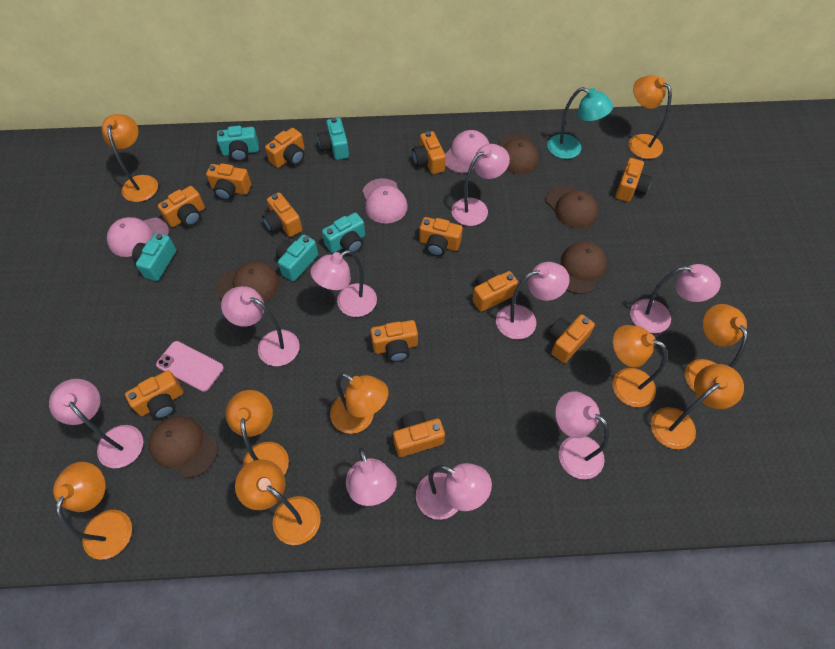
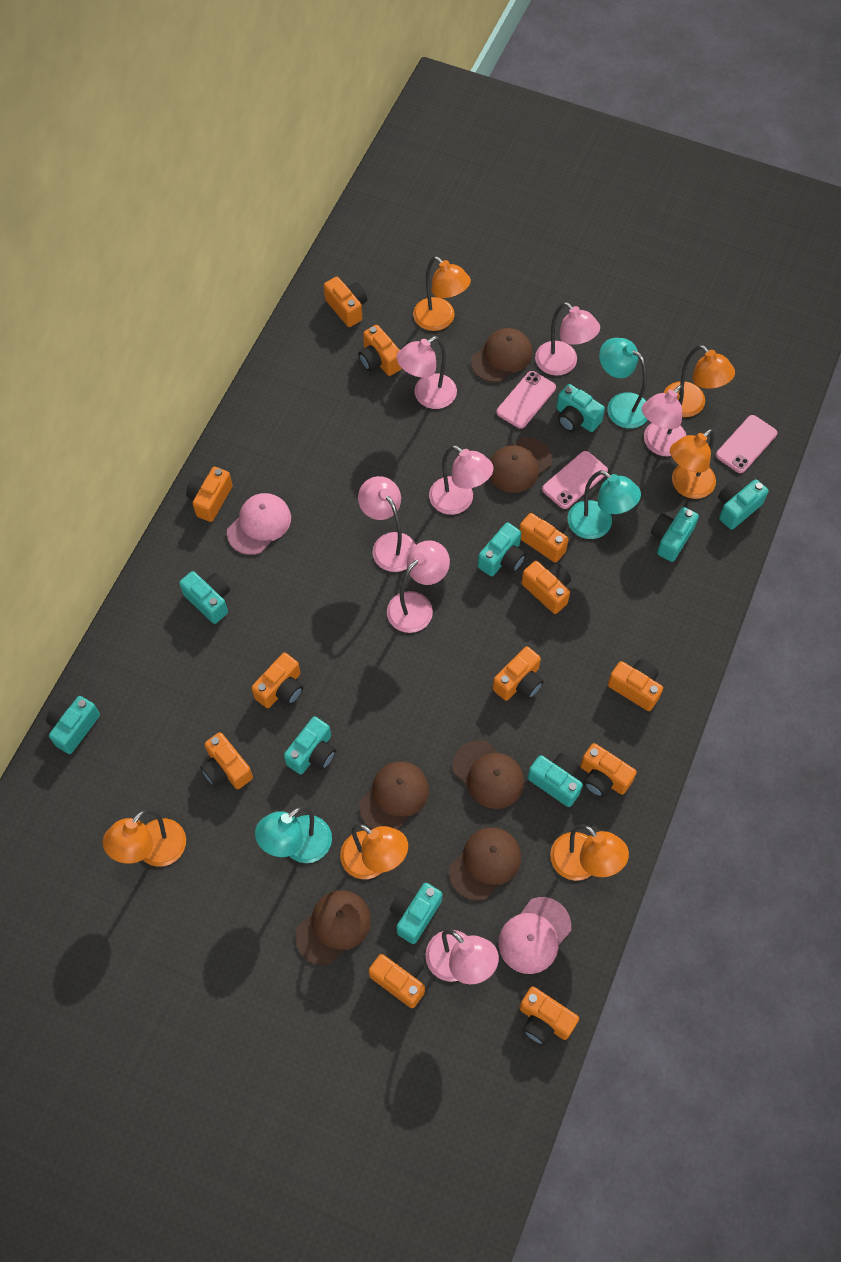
brown cap: [149,416,218,478] [216,261,279,301] [499,133,539,174] [545,185,598,229] [561,241,607,294] = 5 -> [295,890,371,965] [359,762,429,830] [449,827,521,901] [453,740,524,809] [471,328,533,383] [490,437,552,493] = 6
orange lamp: [53,462,132,560] [102,114,158,202] [226,390,289,475] [235,459,321,545] [330,373,389,434] [612,325,667,407] [629,75,672,159] [651,364,744,449] [685,304,748,392] = 9 -> [103,810,186,867] [340,824,408,879] [413,256,471,331] [550,824,629,881] [663,345,735,417] [670,429,716,499] = 6
pink cap: [107,217,169,257] [362,178,408,224] [445,130,490,173] = 3 -> [227,493,291,555] [499,897,571,974] = 2
pink lamp: [49,379,143,468] [221,286,300,366] [310,250,377,317] [346,447,397,506] [416,463,492,520] [452,144,510,226] [496,262,570,340] [555,391,609,479] [630,264,721,333] = 9 -> [358,476,416,572] [387,540,450,633] [397,336,457,409] [425,929,499,984] [429,445,494,515] [535,302,600,376] [642,385,687,456] = 7
pink phone: [156,341,224,392] = 1 -> [496,371,556,429] [542,451,608,509] [716,415,777,473] = 3
turquoise camera: [132,233,177,281] [217,126,259,162] [276,235,318,281] [318,117,349,160] [322,213,365,253] = 5 -> [46,696,100,754] [179,571,230,624] [284,716,336,774] [390,883,442,944] [478,522,526,577] [527,753,583,807] [556,384,605,432] [651,507,699,562] [718,479,769,530] = 9
turquoise lamp: [547,87,613,159] = 1 -> [255,807,332,863] [568,470,641,539] [599,338,648,428] = 3

